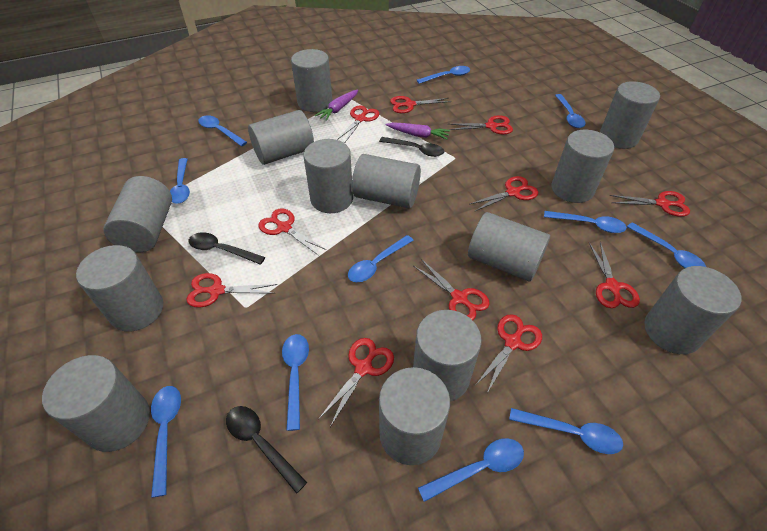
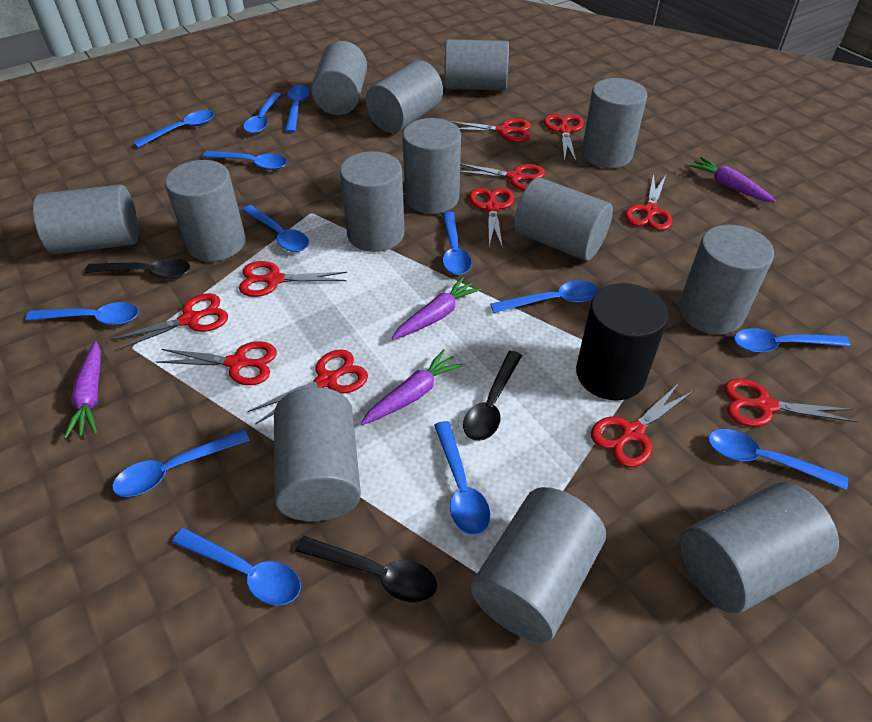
black cylinder: none = 0 -> [576,283,668,401] = 1
blue spoon: [151,386,181,498] [170,158,190,204] [198,115,247,146] [282,334,309,431] [348,235,414,282] [417,66,470,84] [418,438,524,502] [509,408,623,454] [544,211,627,233] [555,94,586,128] [627,222,706,268] = 11 -> [26,302,139,325] [112,430,250,497] [133,110,214,148] [172,528,301,605] [203,151,287,170] [242,205,309,252] [244,92,281,134] [285,85,310,133] [434,421,490,535] [442,212,472,275] [490,281,599,313] [708,429,848,490] [734,328,851,353] = 13
purple carrot: [315,90,358,121] [386,122,450,140] = 2 -> [64,341,101,439] [361,349,463,425] [392,277,481,340] [689,157,776,203] = 4

